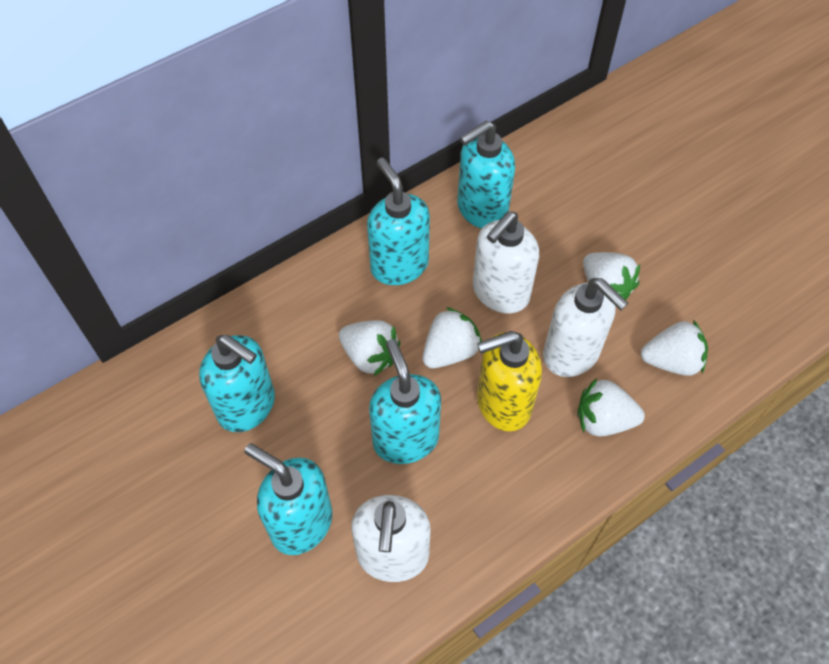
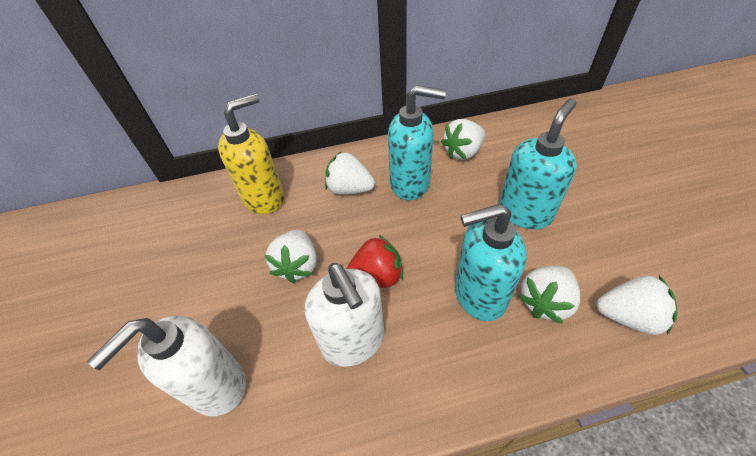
red strawberry: none = 0 -> [346,235,403,288] = 1
turquoise soap dispenser: [199,335,275,432] [244,443,333,555] [367,158,430,285] [369,339,441,464] [457,120,515,228] = 5 -> [388,85,446,200] [455,204,527,321] [499,99,577,230] = 3
white soap dispenser: [351,495,431,582] [473,211,539,313] [543,278,628,377] = 3 -> [87,316,246,416] [305,263,384,367] = 2

